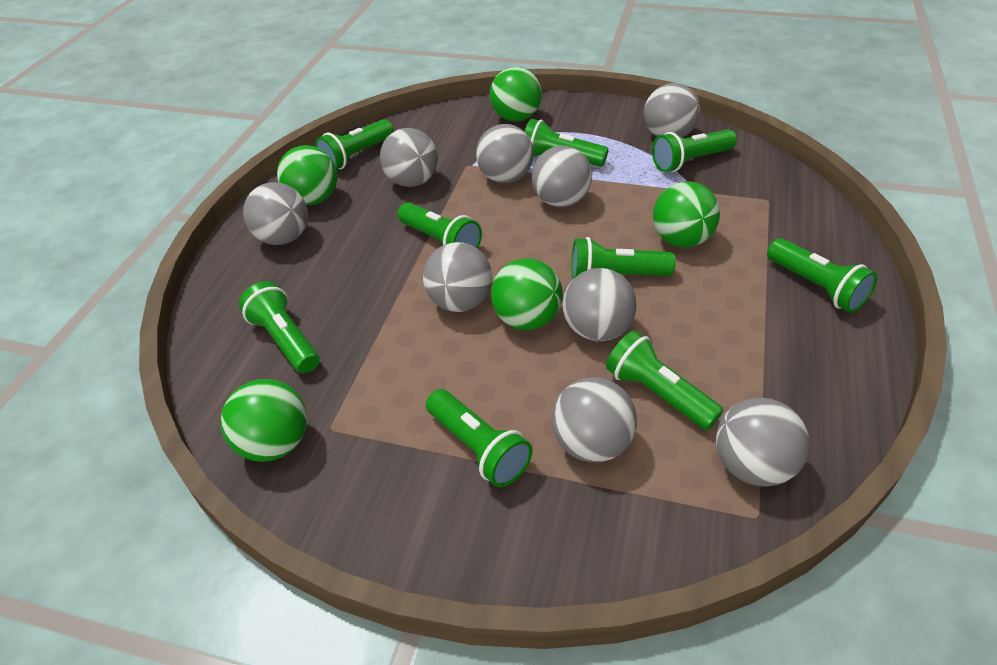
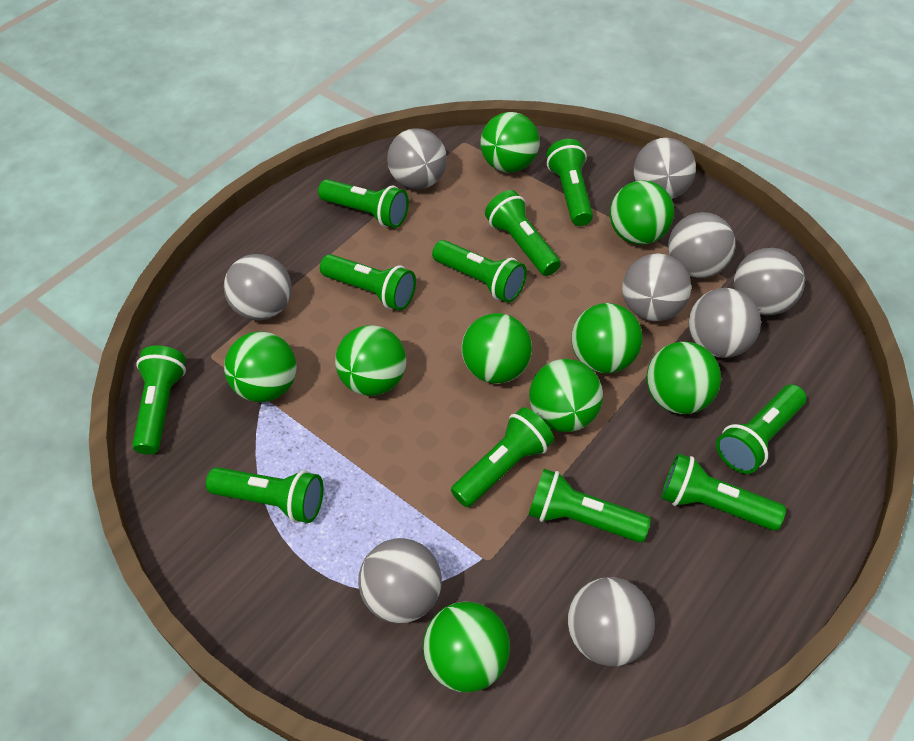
green ball: [221,379,307,462] [277,145,338,205] [490,67,542,122] [491,258,563,330] [653,181,720,247] = 5 -> [224,331,297,402] [335,325,406,396] [423,602,510,692] [462,313,532,384] [481,112,540,173] [529,359,603,432] [572,303,643,373] [610,181,674,245] [646,341,721,414] = 9
green flashlight: [239,281,320,373] [315,119,394,169] [398,202,482,249] [426,389,532,487] [525,119,608,167] [571,237,676,280] [606,330,724,430] [652,129,737,172] [767,238,877,313] = 9 -> [132,346,186,455] [206,467,323,523] [318,179,409,228] [320,254,416,311] [432,240,527,303] [451,407,554,507] [485,190,561,276] [528,469,651,543] [546,139,593,226] [661,453,786,531] [716,384,806,474] = 11

